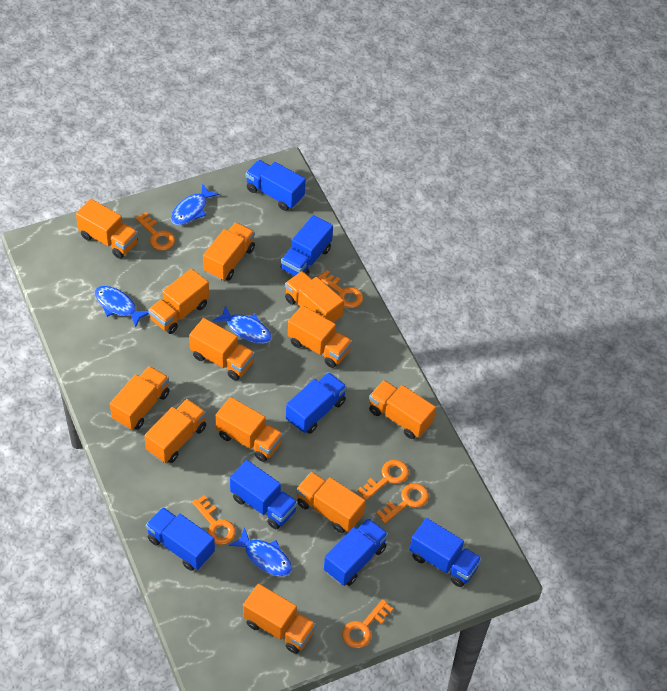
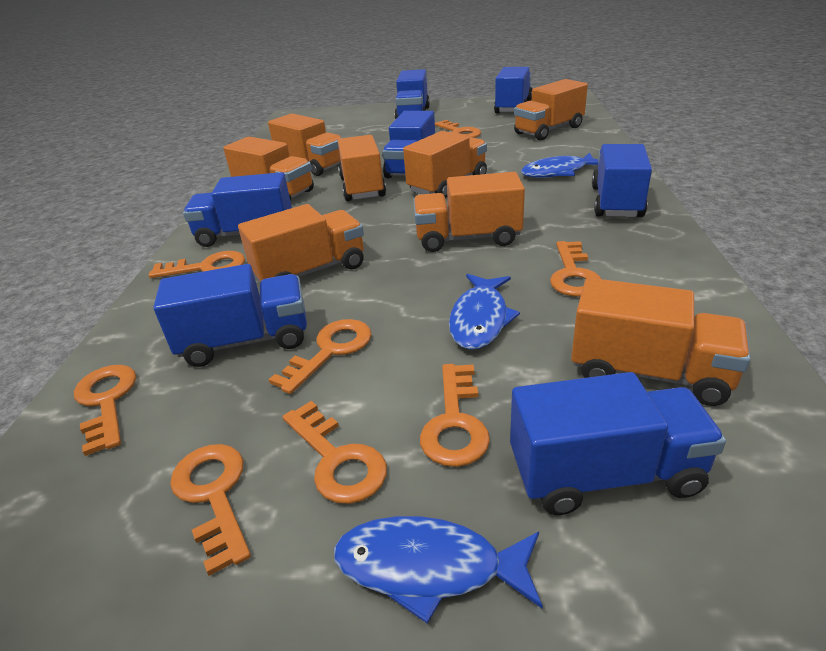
blue fish: [94,286,149,328] [171,183,219,225] [212,305,272,344] [229,527,292,577] = 4 -> [334,516,543,624] [449,274,520,350] [521,153,598,178] = 3
orange key: [136,212,175,251] [192,495,236,545] [318,270,363,308] [342,599,393,648] [357,460,409,500] [376,483,429,523] = 6 -> [74,365,136,456] [149,251,245,278] [170,444,251,576] [269,319,371,394] [283,401,387,504] [420,364,490,467] [435,120,481,138] [550,241,601,297] = 8
orange truck: [76,199,138,259] [110,366,170,430] [144,399,206,463] [148,269,209,334] [189,318,255,380] [203,222,255,281] [216,397,283,462] [243,584,316,654] [285,271,344,323] [288,305,352,368] [296,472,366,533] [369,380,436,439] = 12 -> [223,136,314,201] [238,204,364,283] [268,113,341,176] [338,135,386,201] [403,131,487,198] [413,172,525,252] [514,79,588,140] [571,278,750,406] = 8

